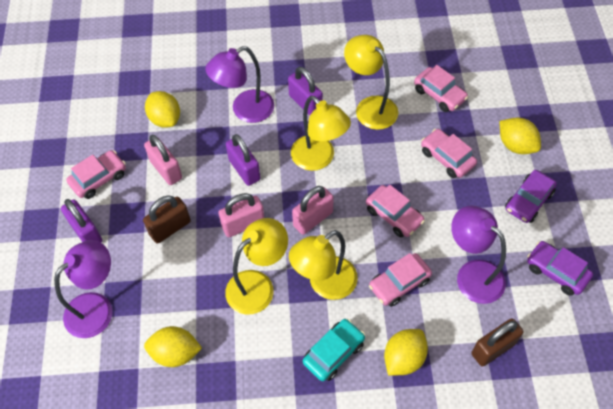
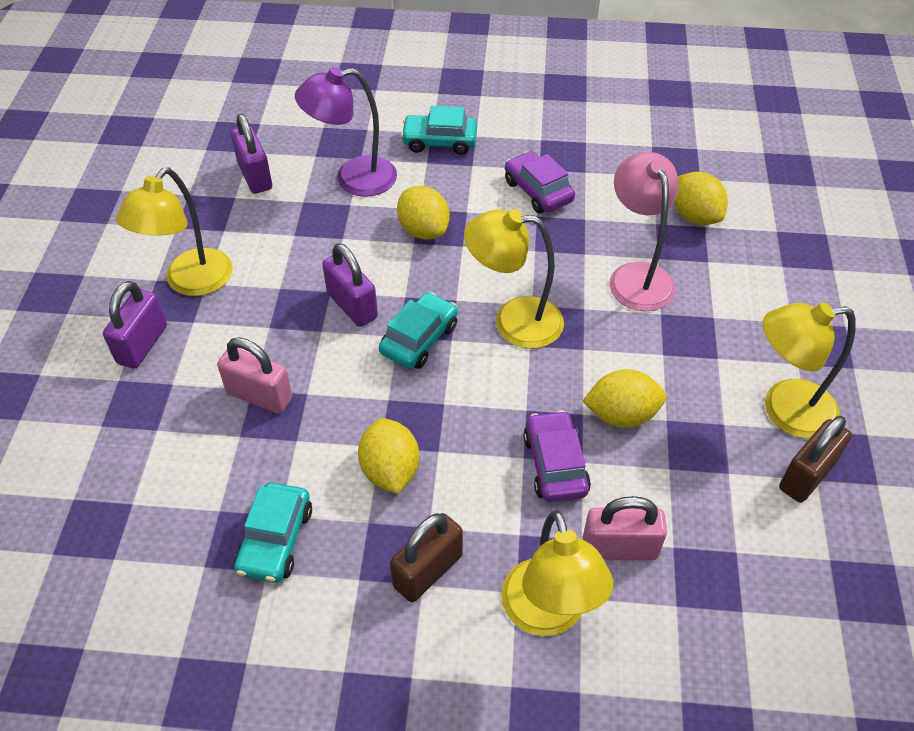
pink car: [66,150,126,199] [366,185,425,237] [369,253,432,307] [414,65,468,112] [421,129,477,178] = 5 -> none = 0
pink lamp: none = 0 -> [609,152,679,311] = 1
pink padlock: [144,135,182,185] [218,193,265,237] [292,186,334,235] = 3 -> [217,337,293,414] [583,496,667,560] = 2
purple lamp: [54,240,112,338] [205,46,274,123] [451,205,506,304] = 3 -> [295,67,397,197] = 1
turquoise car: [303,319,365,381] = 1 -> [234,482,312,583] [379,292,458,369] [401,106,477,155] = 3

